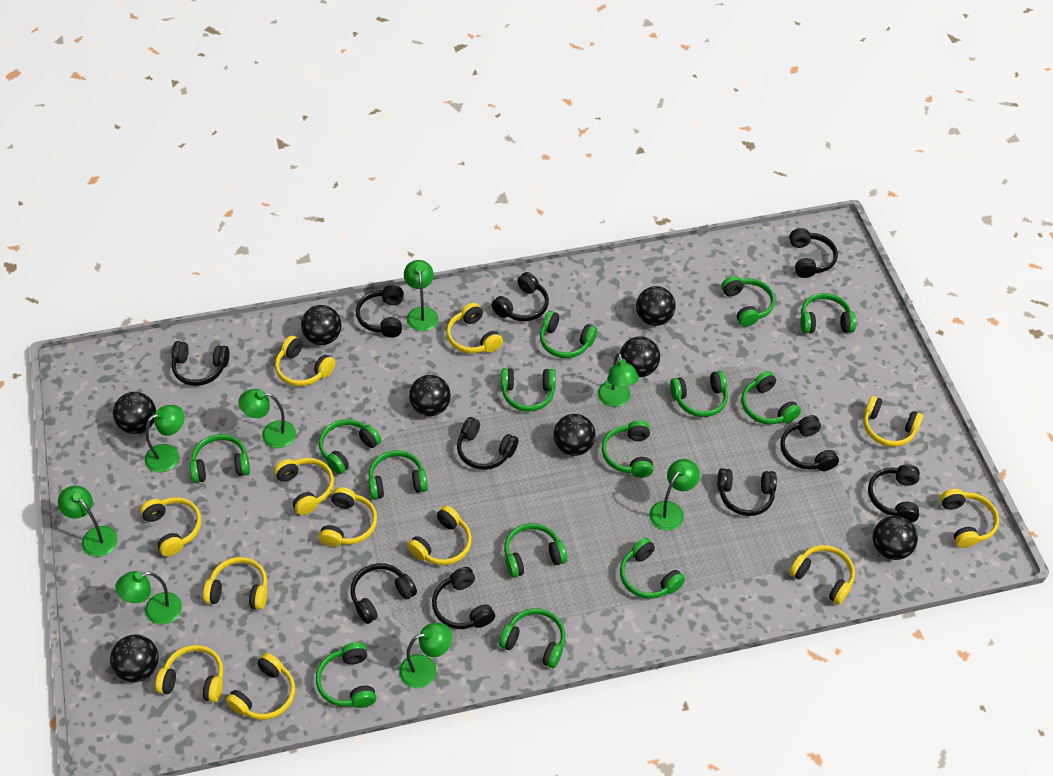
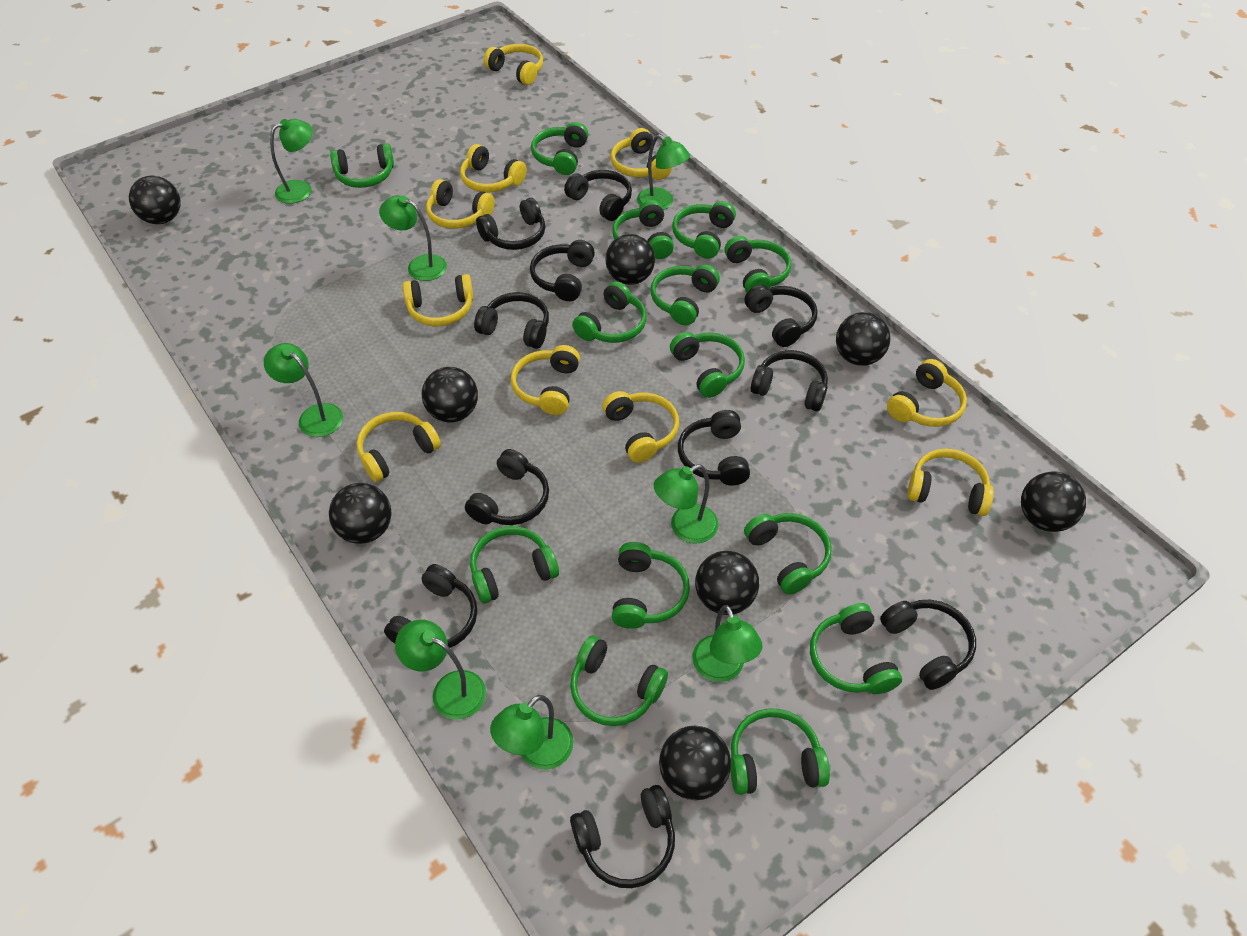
black headphones: [171,341,229,386] [350,563,417,624] [356,285,404,338] [432,567,495,629] [457,417,518,470] [492,272,549,321] [717,468,777,516] [781,415,839,471] [789,228,838,278] [868,464,920,522] = 10 -> [384,564,477,648] [465,449,549,525] [474,292,549,349] [476,198,545,250] [530,240,595,301] [564,170,632,221] [570,785,675,888] [678,410,750,486] [744,285,818,347] [751,350,828,412] [880,600,976,690] = 11
yellow headphones: [140,497,201,557] [155,645,224,702] [203,557,267,610] [226,653,295,720] [274,458,334,515] [275,336,335,386] [319,487,377,547] [407,506,472,565] [446,303,503,354] [789,545,855,605] [863,396,923,447] [940,489,999,548] = 12 -> [356,412,441,482] [403,274,473,326] [426,179,495,229] [460,144,527,193] [484,44,543,85] [511,345,580,415] [602,391,679,463] [611,128,672,180] [887,359,967,427] [907,449,994,516] = 10

